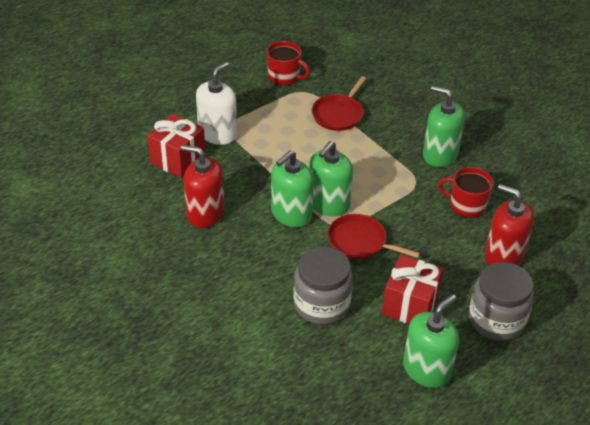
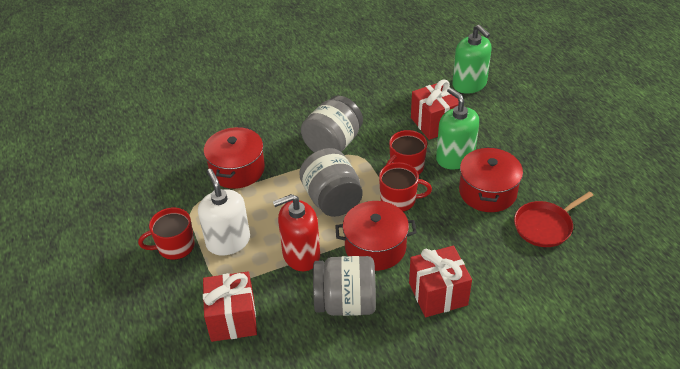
green soap dispenser: [271,150,314,227] [309,141,353,217] [403,294,459,388] [423,86,465,167] = 4 -> [436,88,479,169] [452,25,492,94] = 2
grey jar: [293,247,353,324] [469,262,534,341] = 2 -> [299,148,363,217] [301,96,363,152] [313,256,376,316] = 3
red gift: [147,114,206,178] [382,255,443,324] = 2 -> [203,272,257,342] [409,246,472,317] [411,79,459,140] = 3
red mug: [267,41,310,86] [438,167,494,218] = 2 -> [138,207,195,260] [379,162,432,212] [386,130,427,175] = 3
red pan: [312,76,366,131] [327,214,420,260] = 2 -> [514,191,593,247] = 1
red pot: none = 0 -> [204,127,265,189] [335,201,416,271] [459,147,523,212] = 3
red soap dispenser: [181,145,224,228] [485,184,534,265] = 2 -> [273,194,320,271] = 1

